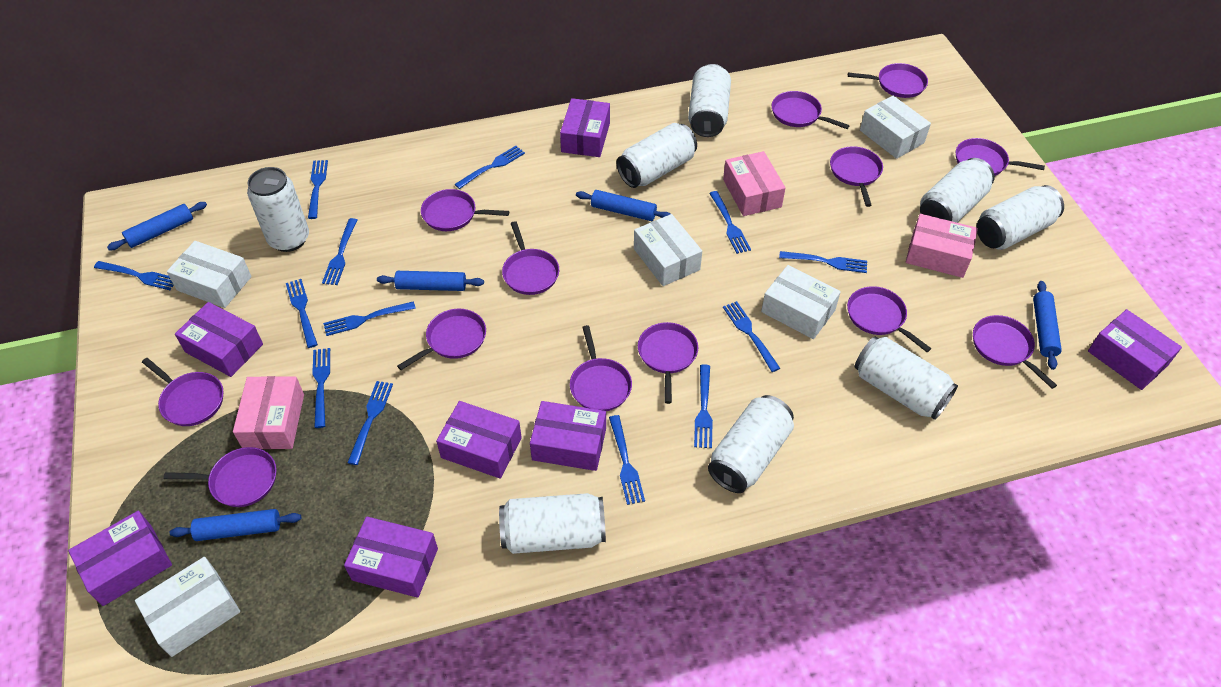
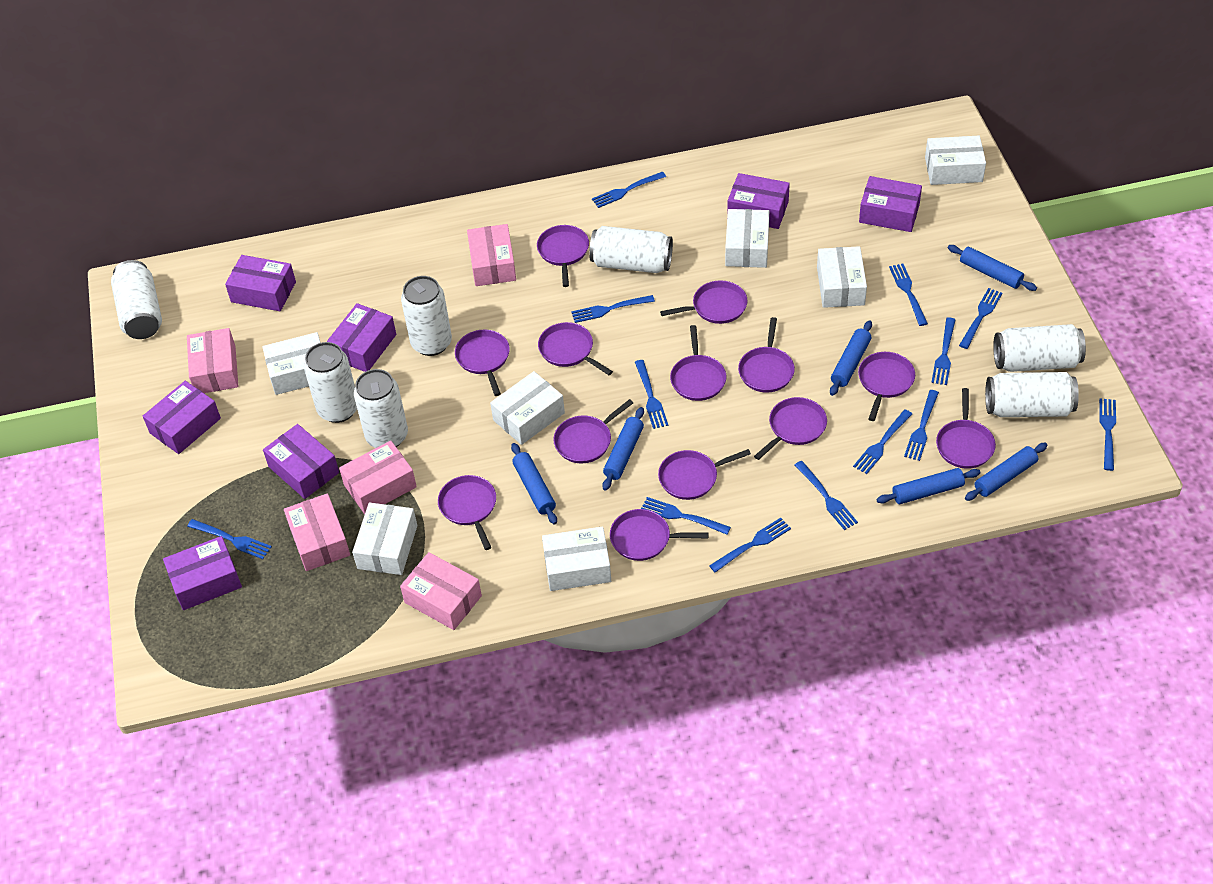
blue rolling pin: [107,202,207,250] [170,509,301,541] [377,271,484,291] [576,190,670,221] [1033,281,1062,370] = 5 -> [511,443,557,525] [602,407,644,491] [830,320,872,396] [876,468,980,504] [948,245,1037,291] [965,443,1048,501] = 6
pink box: [233,376,304,449] [723,151,785,216] [906,214,978,278] = 3 -> [187,328,238,393] [284,493,350,571] [339,441,417,514] [400,552,482,630] [467,224,516,286] = 5
white box: [135,557,240,657] [167,241,252,308] [634,214,702,286] [761,265,841,339] [860,96,931,159] = 5 -> [262,332,321,395] [352,503,417,575] [490,371,565,445] [542,527,611,591] [725,209,769,268] [817,246,867,308] [925,136,986,185] = 7
white can: [247,167,309,252] [499,493,606,554] [617,123,697,188] [688,64,731,137] [708,395,794,493] [854,336,958,420] [920,158,995,223] [976,185,1064,250] = 8 -> [111,260,162,339] [304,342,357,423] [354,369,408,448] [401,276,452,356] [589,226,673,273] [985,372,1079,417] [993,324,1086,372] = 7

